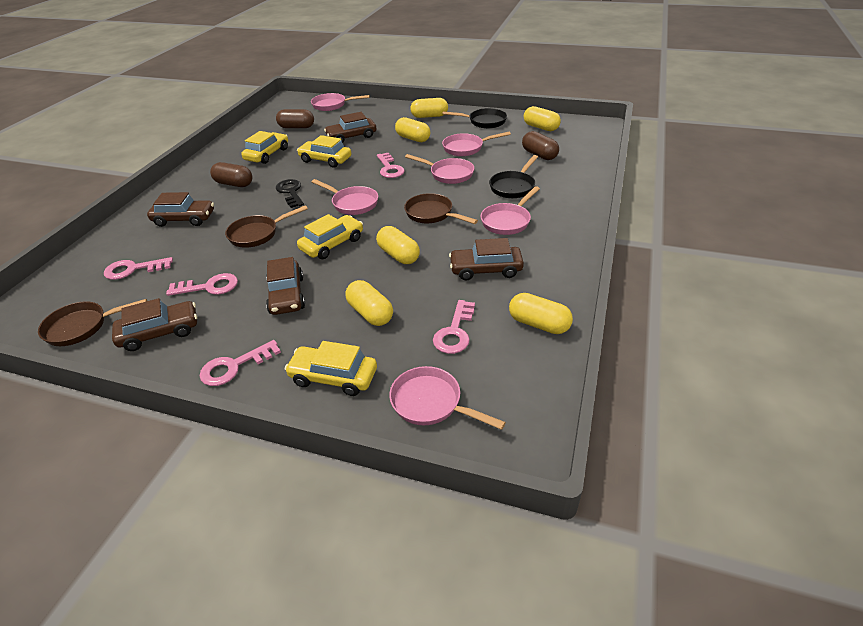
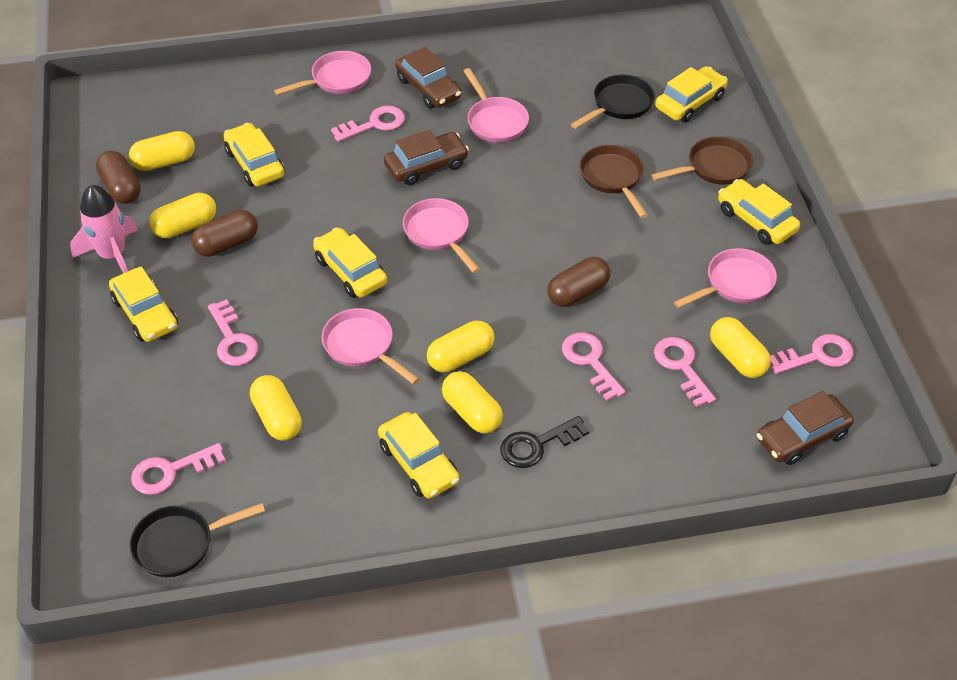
brown car: [112,298,197,351] [147,192,214,227] [266,257,305,315] [324,112,376,143] [449,238,524,281] = 5 -> [384,130,469,185] [395,47,462,108] [757,391,854,465] = 3
brown pan: [38,299,147,346] [225,205,308,248] [404,193,478,224] = 3 -> [580,145,648,218] [651,136,753,185] = 2
pink key: [104,257,173,280] [166,273,238,296] [200,340,281,386] [377,153,405,178] [433,300,475,354] = 5 -> [131,443,226,495] [208,299,258,366] [331,106,405,142] [562,332,625,401] [654,337,716,407] [770,334,853,374] = 6
pink pan: [311,93,370,111] [312,179,378,215] [389,366,506,430] [405,154,474,184] [442,132,511,156] [481,186,540,235] = 6 -> [274,51,371,95] [321,308,420,385] [403,198,480,273] [464,68,529,143] [674,248,777,308] = 5
pink rocket: none = 0 -> [70,185,138,273] = 1
yellow car: [241,131,288,164] [285,341,377,396] [297,135,351,168] [297,214,363,259] = 4 -> [109,266,178,342] [223,123,285,187] [313,228,387,298] [378,412,459,499] [655,66,728,123] [718,179,800,245] = 6

